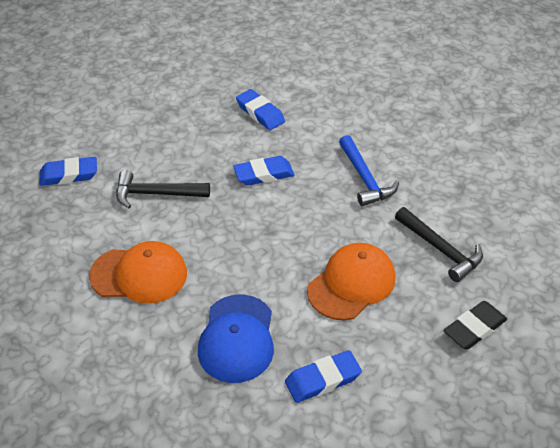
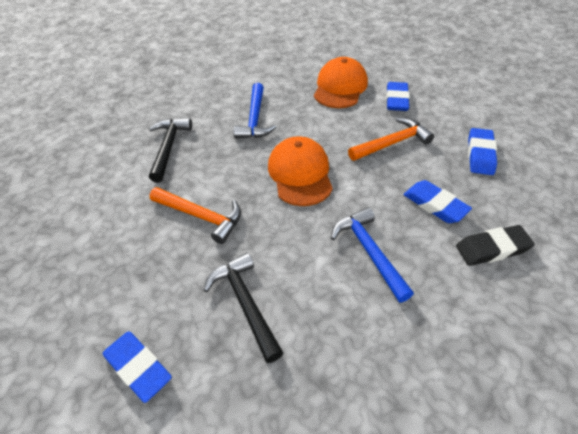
blue cap: [198,294,274,383] = 1 -> none = 0
blue hammer: [339,135,399,206] = 1 -> [234,83,276,139] [331,207,414,303] = 2
orange hammer: none = 0 -> [150,187,241,244] [348,118,434,161] = 2

